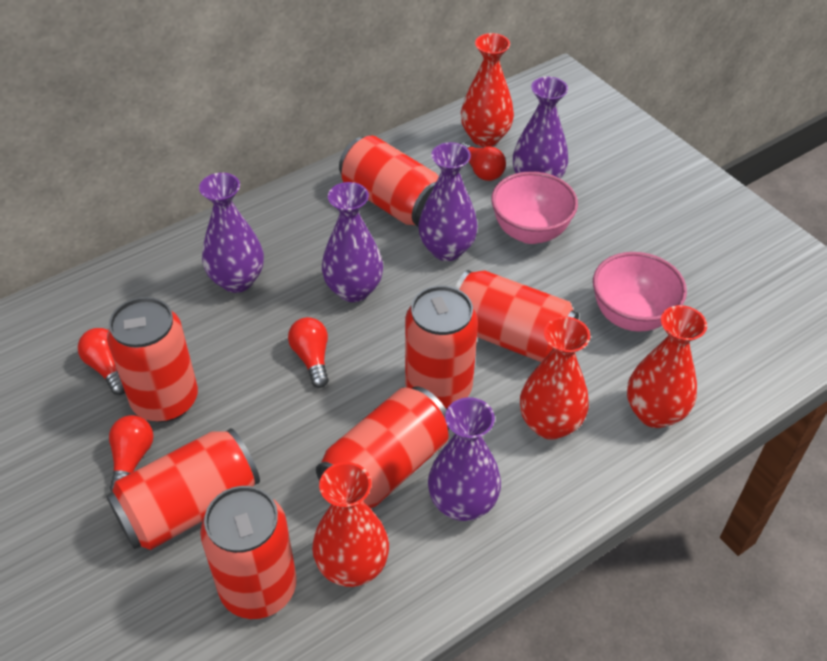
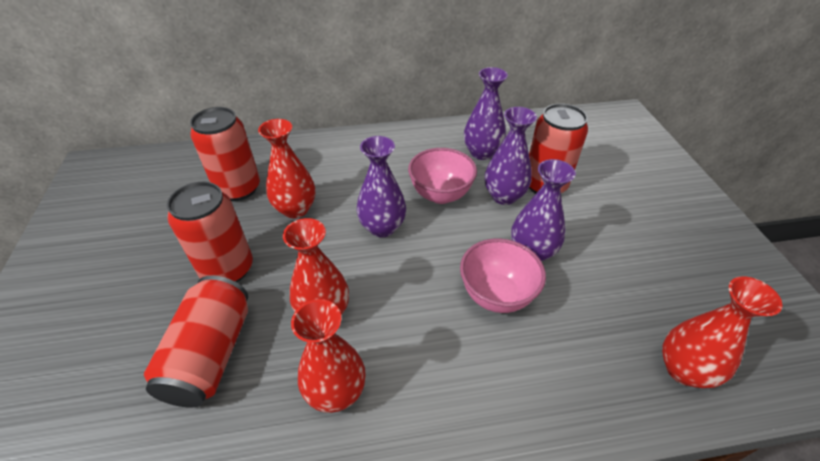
purple vase: [199,173,264,293] [322,182,383,302] [418,142,478,261] [428,397,501,521] [513,77,568,179] = 5 -> [357,136,406,237] [464,67,508,160] [485,107,537,205] [511,159,576,261] = 4
red can: [106,428,260,550] [107,297,198,422] [200,486,297,619] [316,386,450,508] [339,135,439,227] [405,286,478,409] [455,270,579,362] = 7 -> [144,275,248,407] [167,182,253,282] [190,107,260,201] [529,103,588,194] = 4
red light bulb: [78,328,125,395] [109,415,154,492] [288,317,329,388] [460,143,506,181] = 4 -> none = 0

